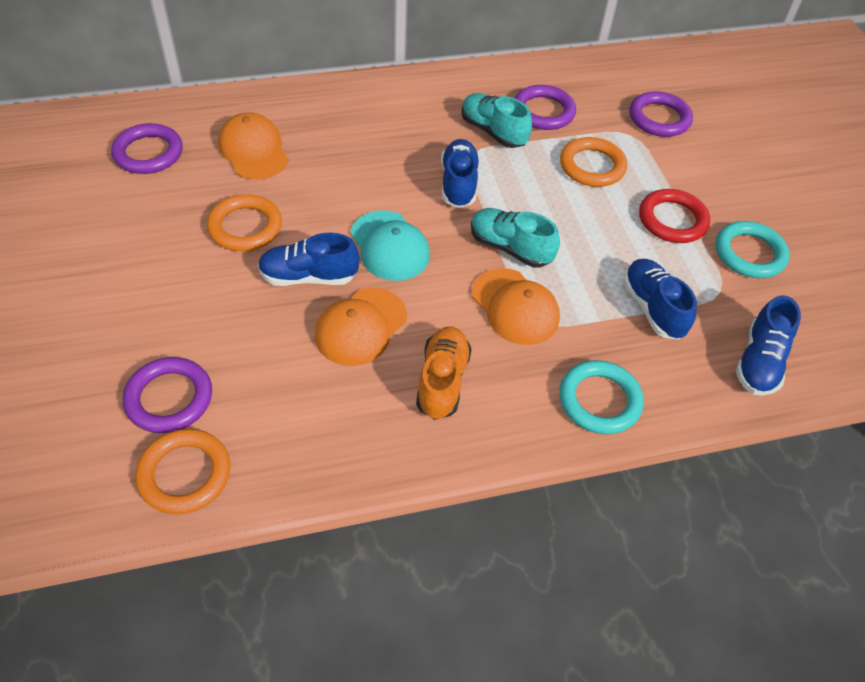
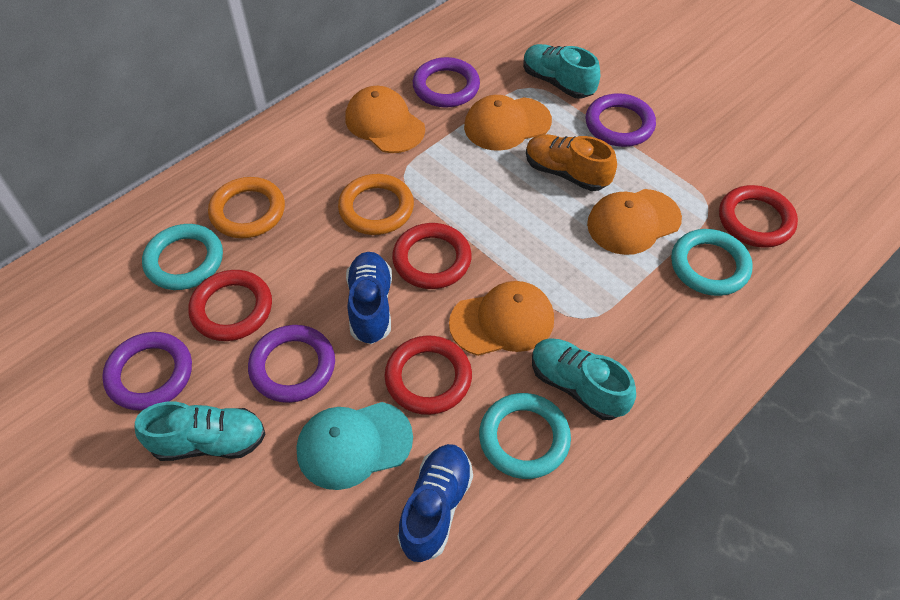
blue shoe: [258,233,360,286] [441,139,480,208] [623,259,697,339] [736,295,801,396] = 4 -> [346,252,392,344] [398,444,473,562] = 2
orange cap: [218,113,289,179] [315,288,407,366] [472,268,560,345] = 3 -> [345,86,425,153] [449,281,554,356] [464,95,552,151] [587,189,682,255] = 4
orange ring: [135,429,230,514] [207,194,282,251] [560,137,627,187] = 3 -> [208,177,285,238] [338,174,414,235] = 2
red ring: [639,189,710,243] = 1 -> [188,270,272,341] [384,335,472,415] [392,223,472,289] [719,185,798,248] = 4
turquoise ring: [559,360,644,434] [715,221,790,278] = 2 -> [142,224,223,290] [479,393,571,479] [671,229,753,296] = 3
turquoise shoe: [461,93,532,148] [471,208,560,268] = 2 -> [135,402,265,461] [523,44,600,99] [532,338,636,420] = 3

